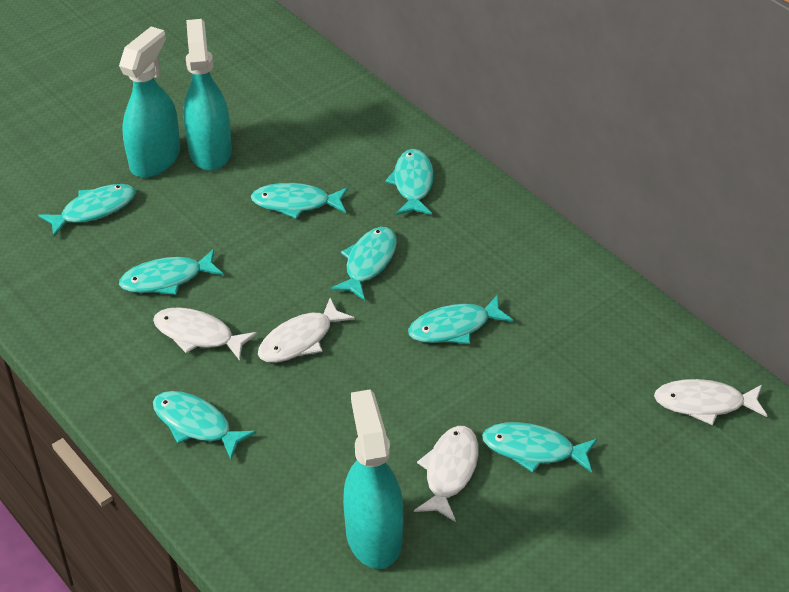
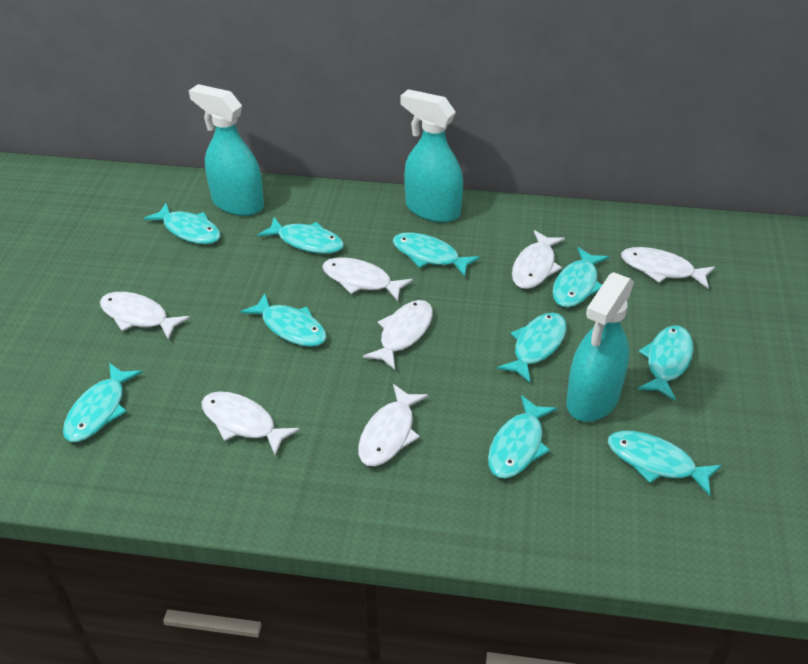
turquoise fish: [38,184,136,237] [119,249,223,295] [153,391,256,459] [251,183,348,219] [330,227,397,300] [385,149,434,215] [408,294,513,344] [482,422,597,473] = 8 -> [63,363,143,442] [144,203,221,244] [240,293,327,347] [258,217,344,254] [393,232,480,277] [488,395,557,478] [497,313,567,383] [552,247,609,307] [608,431,722,496] [638,325,693,401] = 10
white fish: [153,307,257,361] [258,298,355,363] [414,426,478,522] [654,379,768,425] = 4 -> [100,292,190,340] [201,391,300,456] [322,257,413,301] [358,384,429,466] [363,300,433,370] [512,230,565,289] [621,247,715,289] = 7

